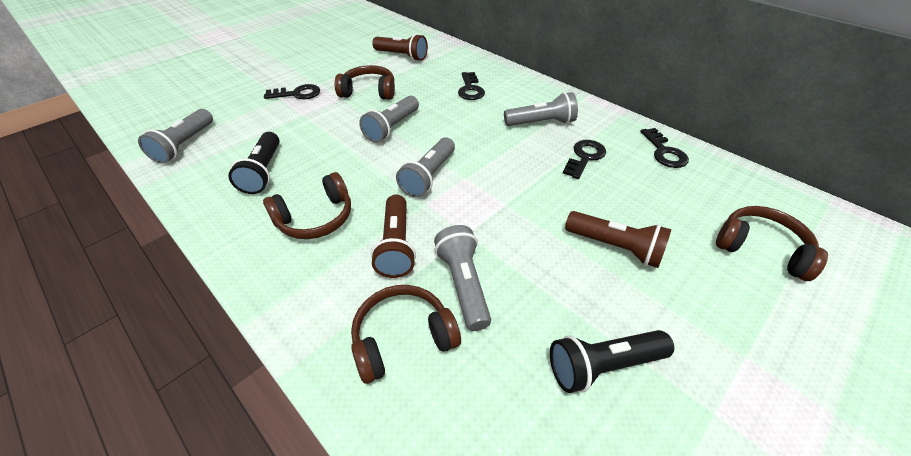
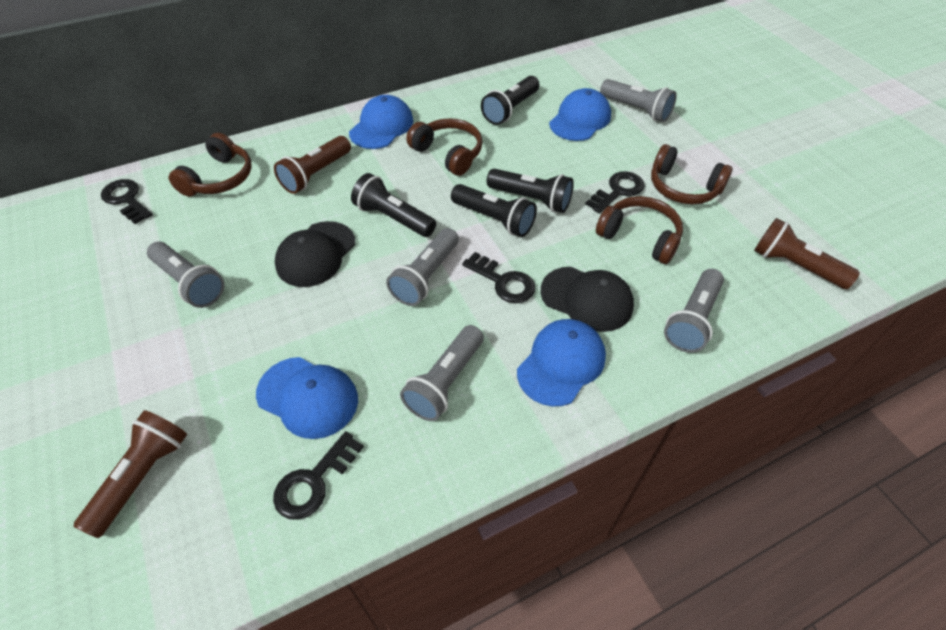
black cap: none = 0 -> [275,221,355,287] [541,267,634,332] = 2
black flashlight: [229,132,280,194] [550,330,674,393] = 2 -> [351,173,436,237] [451,184,537,237] [481,76,539,125] [487,169,574,213] = 4
blue cap: none = 0 -> [256,357,358,439] [349,95,413,149] [517,319,606,406] [549,88,611,141] = 4

